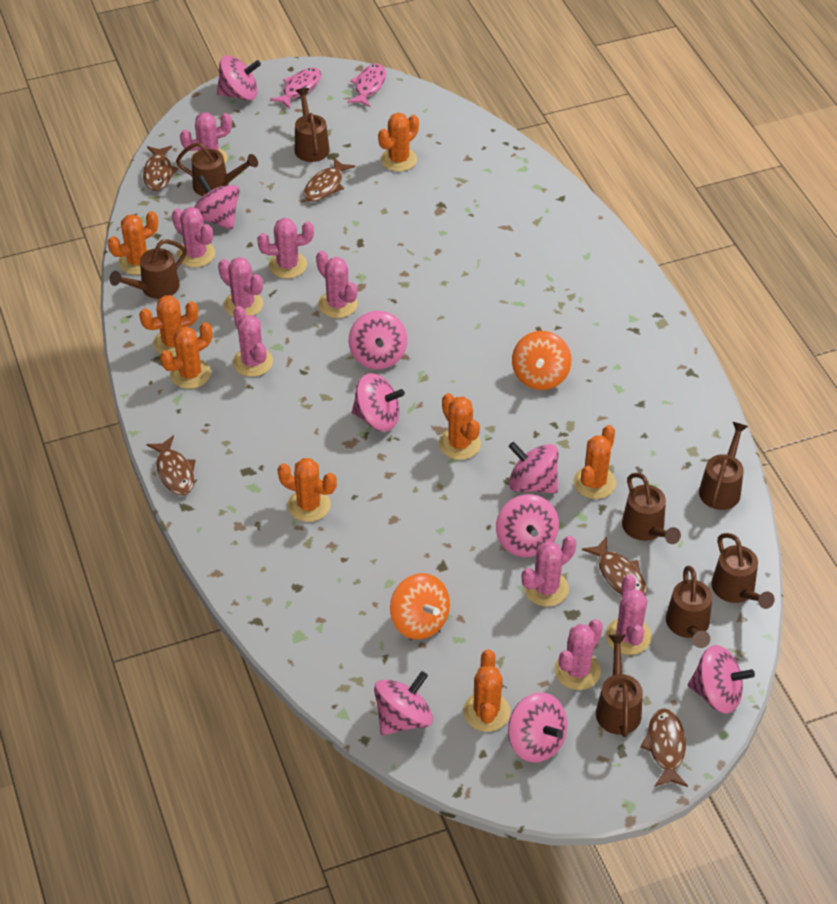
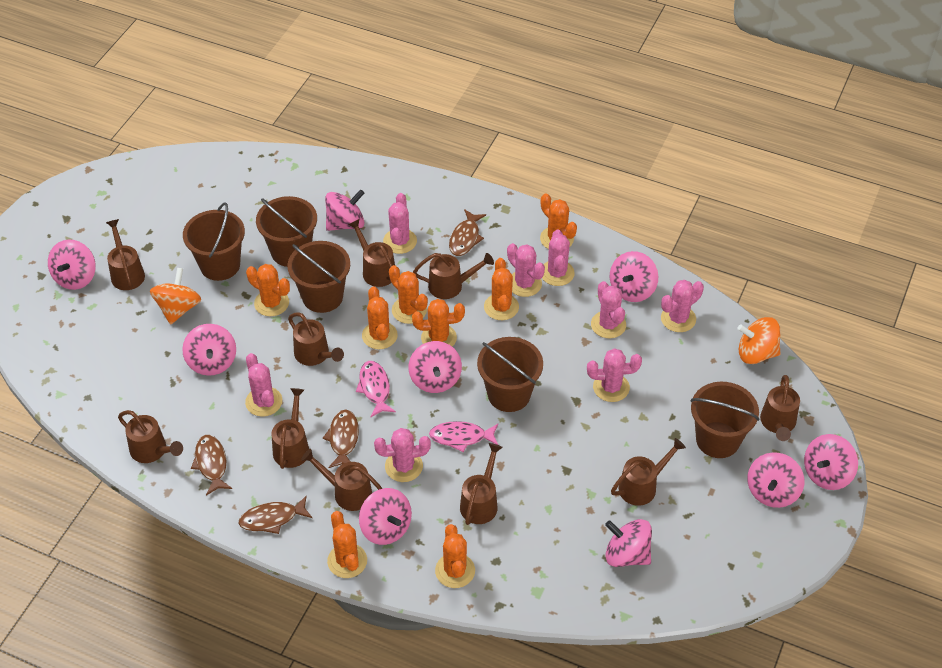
brown bucket: none = 0 -> [183,202,245,281] [256,196,317,267] [287,241,350,313] [477,337,543,412] [691,382,759,458] = 5
brown fish: [143,146,179,191] [146,435,196,495] [304,158,355,202] [582,537,647,596] [640,709,688,787] = 5 -> [191,435,232,496] [238,495,312,534] [323,409,359,468] [449,209,486,256] = 4
brown watering can: [110,239,187,299] [176,142,258,196] [295,88,330,162] [596,634,643,737] [622,473,681,544] [666,566,712,648] [699,422,748,510] [711,533,775,609] = 8 -> [106,219,145,290] [118,410,183,463] [271,388,309,469] [288,312,344,366] [301,449,382,511] [348,219,395,287] [413,253,494,299] [460,443,503,525] [611,438,686,506] [760,375,800,441] = 10
pink cactus: [172,207,215,267] [180,113,232,164] [218,257,263,317] [233,306,273,377] [257,218,314,278] [316,251,358,318] [522,536,576,607] [554,619,603,690] [606,575,652,655] = 9 -> [245,353,282,417] [374,428,431,482] [383,193,417,254] [507,243,545,297] [542,229,575,286] [587,348,642,402] [591,281,626,338] [661,280,704,332] = 8

